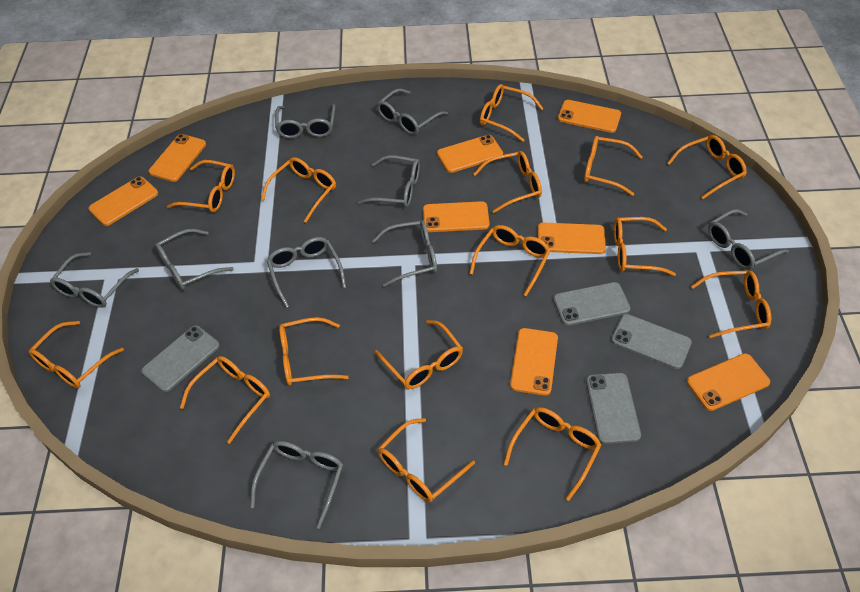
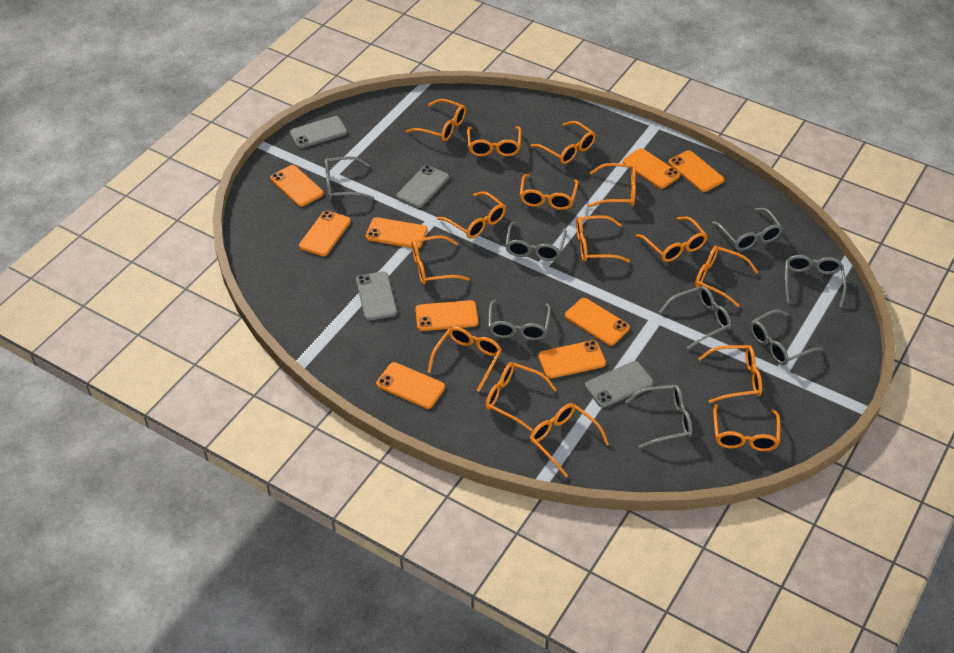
grey glasses: [50,252,139,308] [155,229,234,290] [250,441,343,529] [267,237,346,308] [275,104,335,138] [357,155,420,207] [372,220,437,287] [377,88,448,135] [708,209,789,270] = 9 -> [325,156,374,200] [488,300,551,340] [505,222,567,261] [625,385,692,448] [659,286,731,350] [712,208,783,251] [750,309,823,365] [785,255,847,307] = 8
orange phone: [88,176,158,226] [149,134,206,182] [423,201,490,232] [437,135,503,173] [510,328,558,396] [538,222,606,254] [558,100,621,133] [687,353,770,411] = 8 -> [270,165,324,207] [299,211,351,256] [366,217,427,249] [376,362,445,409] [415,300,478,331] [538,340,606,379] [565,298,630,346] [623,148,680,189] [668,150,724,192] = 9

